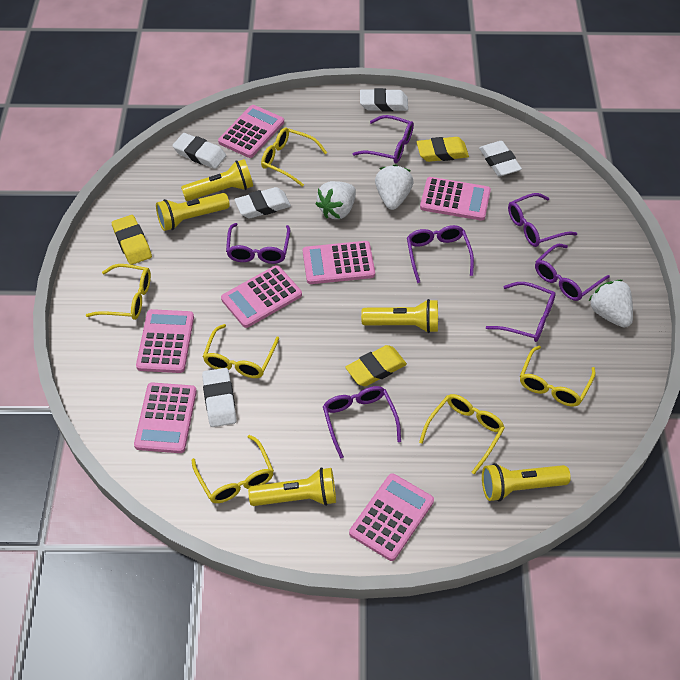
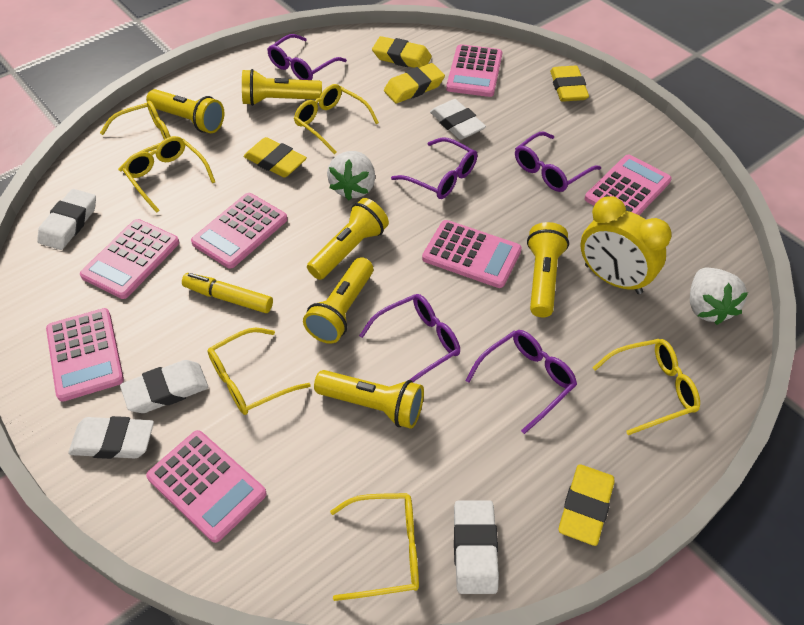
purple glasses: [226,223,290,264] [323,386,401,459] [353,115,414,163] [407,225,474,283] [486,282,556,342] [508,193,577,247] [535,244,610,301] = 7 -> [267,34,347,80] [359,294,460,382] [391,138,477,199] [465,330,577,434] [515,131,601,192] = 5
white strawberry: [315,181,356,219] [375,164,414,210] [589,280,633,328] = 3 -> [327,151,375,200] [690,268,748,325] = 2
yellow clock: none = 0 -> [580,196,672,294] = 1
yellow eraser: [112,215,152,265] [345,345,407,386] [417,137,469,162] = 3 -> [244,137,307,177] [372,36,432,68] [384,63,445,103] [550,66,589,102] [559,464,615,546] = 5
yellow flashlight: [156,193,230,231] [181,159,253,201] [248,467,336,506] [361,299,438,333] [482,463,571,502] = 5 -> [146,89,224,133] [242,69,322,106] [303,257,373,344] [307,198,389,280] [314,370,424,429] [527,222,569,317] = 6
yellow marker: none = 0 -> [182,273,273,313] = 1

